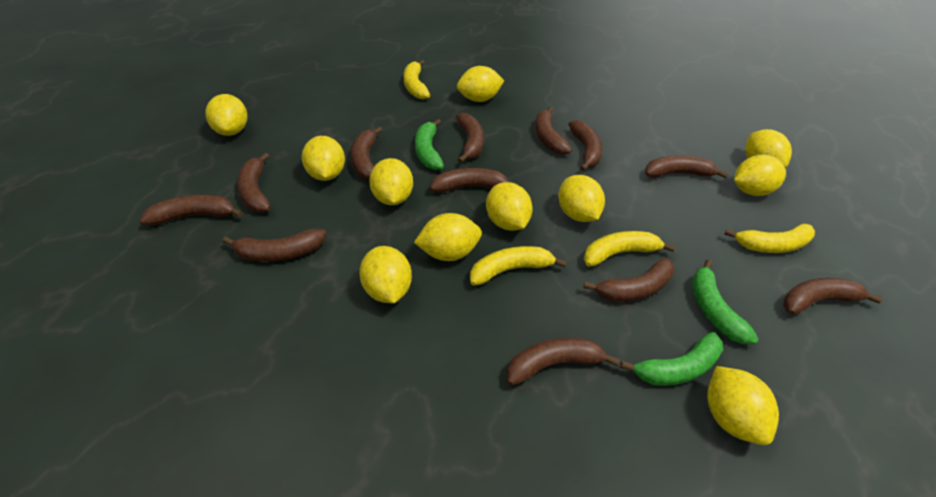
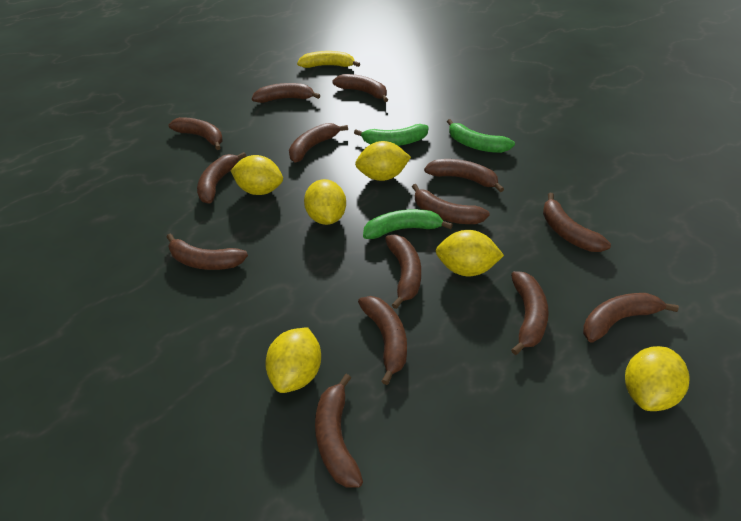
brown banana: [139,195,243,225] [223,229,326,262] [237,153,271,213] [351,127,382,180] [430,168,509,193] [456,113,484,163] [506,338,620,386] [535,107,572,155] [568,120,602,171] [583,258,674,302] [645,155,728,178] [783,278,882,315] = 12 -> [167,234,248,270] [169,117,223,150] [197,152,246,204] [252,83,320,103] [289,123,348,163] [315,374,363,488] [332,74,388,102] [358,296,407,385] [385,235,421,309] [412,184,490,224] [424,159,504,192] [511,271,549,355] [543,193,611,252] [583,293,679,343] = 14
yellow banana: [404,60,430,100] [470,246,567,286] [584,231,675,267] [724,224,815,253] = 4 -> [297,51,360,68] = 1
yellow lemon: [205,94,248,136] [302,136,345,181] [359,246,412,303] [369,158,413,205] [414,213,482,261] [457,66,504,102] [486,182,533,231] [558,175,605,222] [707,366,779,445] [734,155,786,196] [745,129,792,168] = 11 -> [230,155,283,195] [265,327,321,393] [304,179,346,225] [355,141,411,181] [436,230,504,276] [625,346,689,411] = 6

